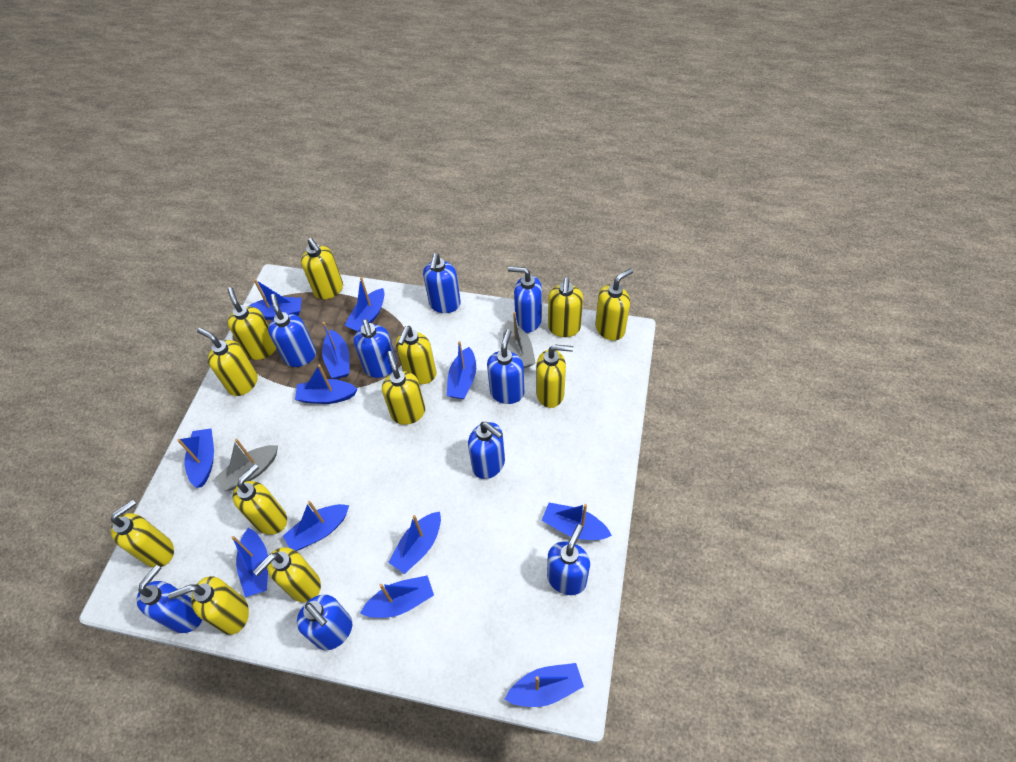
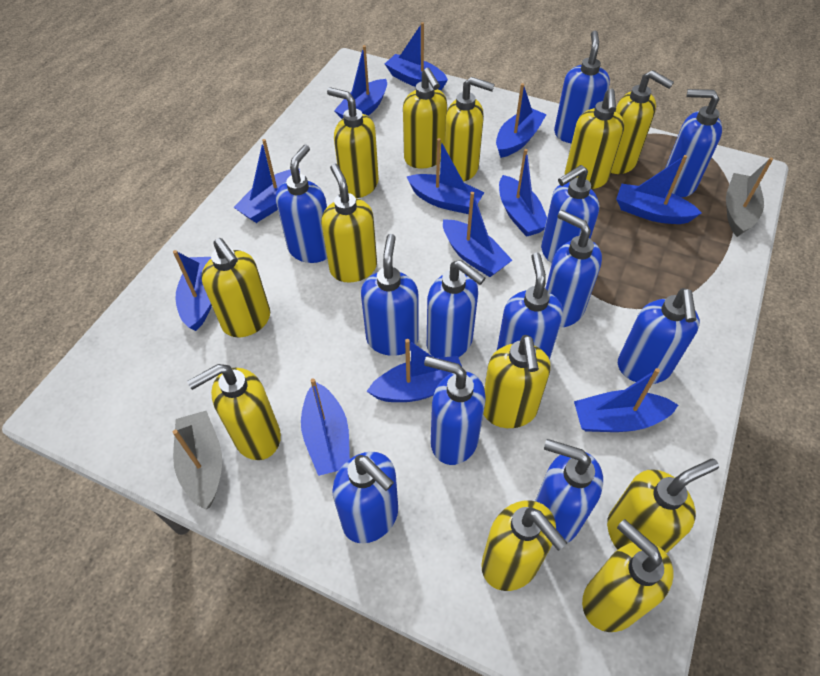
blue soap dispenser: [136,565,202,633] [268,294,316,367] [297,594,352,650] [354,319,397,378] [423,253,461,313] [468,422,505,479] [487,329,524,404] [508,266,542,333] [547,524,590,595] = 9 -> [276,144,327,263] [332,452,398,544] [361,234,419,356] [424,356,486,465] [427,260,485,358] [497,252,563,360] [535,439,603,543] [541,165,599,264] [545,210,602,328] [554,31,610,143] [618,288,700,384] [665,89,722,197] = 12

